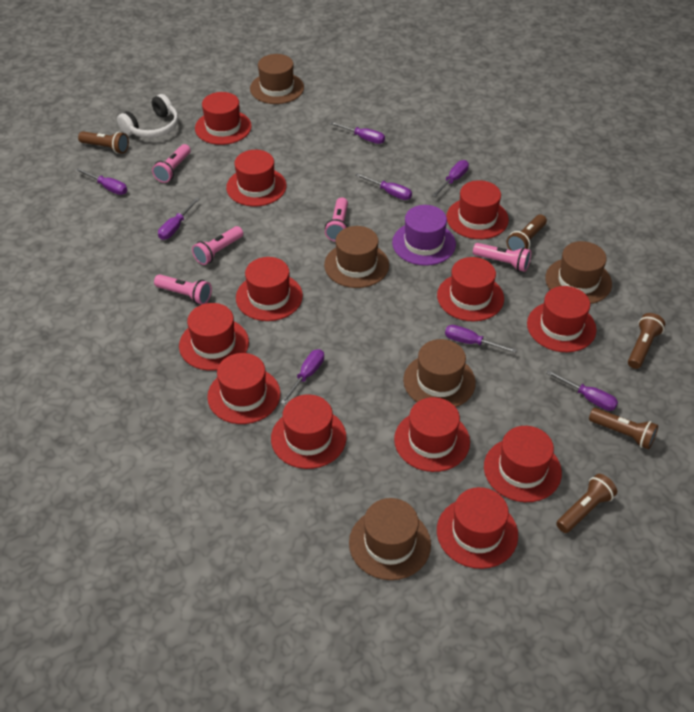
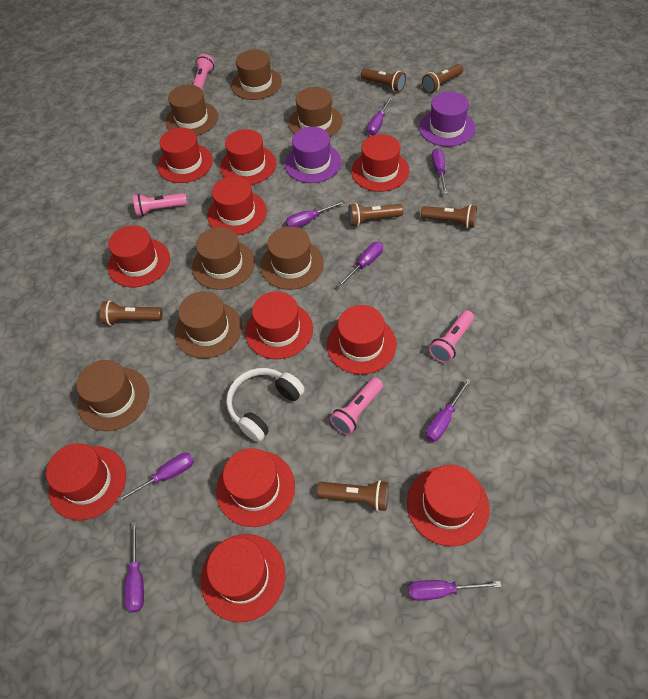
brown flashlight: [78,131,129,154] [506,215,547,251] [556,474,617,533] [589,408,658,449] [628,313,665,369] = 5 -> [100,300,162,325] [317,480,389,511] [348,203,403,226] [361,68,406,92] [421,204,477,228] [422,64,463,93] = 6
brown hat: [250,54,304,104] [324,226,389,288] [349,498,431,580] [403,339,476,407] [545,241,612,304] = 5 -> [76,360,149,431] [166,85,218,136] [175,291,242,358] [192,227,255,290] [231,49,282,100] [260,226,324,290] [289,87,343,137] = 7
pink flashlight: [152,144,191,183] [154,274,212,304] [192,226,243,265] [325,197,348,242] [473,243,531,272] = 5 -> [133,193,187,216] [193,54,214,90] [330,378,383,435] [429,310,474,363] = 4
purple hat: [392,205,456,266] = 1 -> [285,127,341,183] [419,92,475,147] = 2
red hat: [179,303,249,371] [195,92,252,145] [207,353,281,424] [226,150,286,207] [236,257,303,321] [271,394,346,469] [394,397,470,472] [437,257,504,321] [437,487,518,569] [446,180,509,239] [484,426,562,502] [527,286,597,352] = 12 -> [46,443,126,521] [108,225,170,287] [157,128,213,183] [201,534,285,622] [207,176,267,235] [216,448,295,527] [220,129,276,185] [245,291,313,359] [327,305,397,375] [351,134,410,192] [407,465,490,546] = 11

